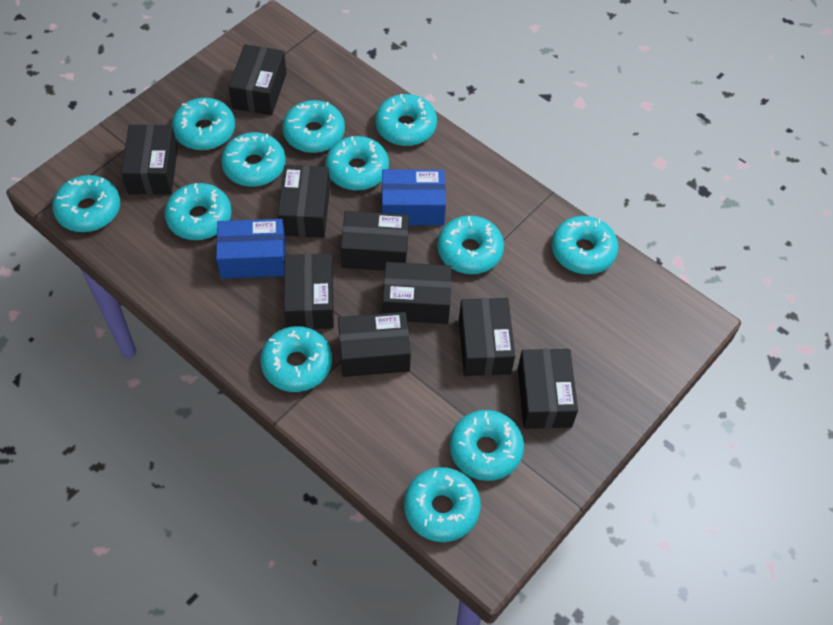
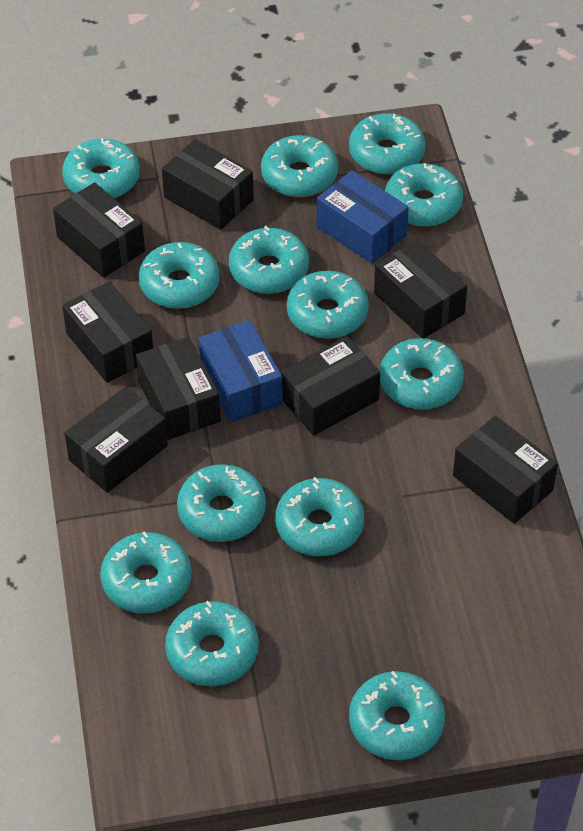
black box: [121,124,178,195] [228,44,287,115] [277,165,330,238] [284,253,334,329] [338,312,411,377] [341,211,409,271] [383,262,452,324] [459,298,515,376] [518,349,578,429] = 9 -> [53,182,145,278] [62,282,153,383] [65,387,168,493] [136,337,221,440] [162,139,254,230] [281,336,380,436] [374,240,467,338] [453,416,558,524] = 8
turquoise donut: [52,175,120,232] [164,183,232,240] [172,98,235,150] [221,132,286,187] [260,326,332,392] [282,100,345,153] [325,136,389,190] [375,94,437,146] [404,467,481,542] [437,215,504,274] [449,410,524,481] [551,216,619,274] = 12 -> [62,138,140,198] [100,531,192,613] [139,242,220,309] [165,601,258,686] [177,464,266,542] [229,226,309,294] [261,135,338,197] [275,477,364,556] [287,271,369,339] [349,113,425,174] [349,671,445,760] [380,338,464,409] [385,163,463,226] = 13

